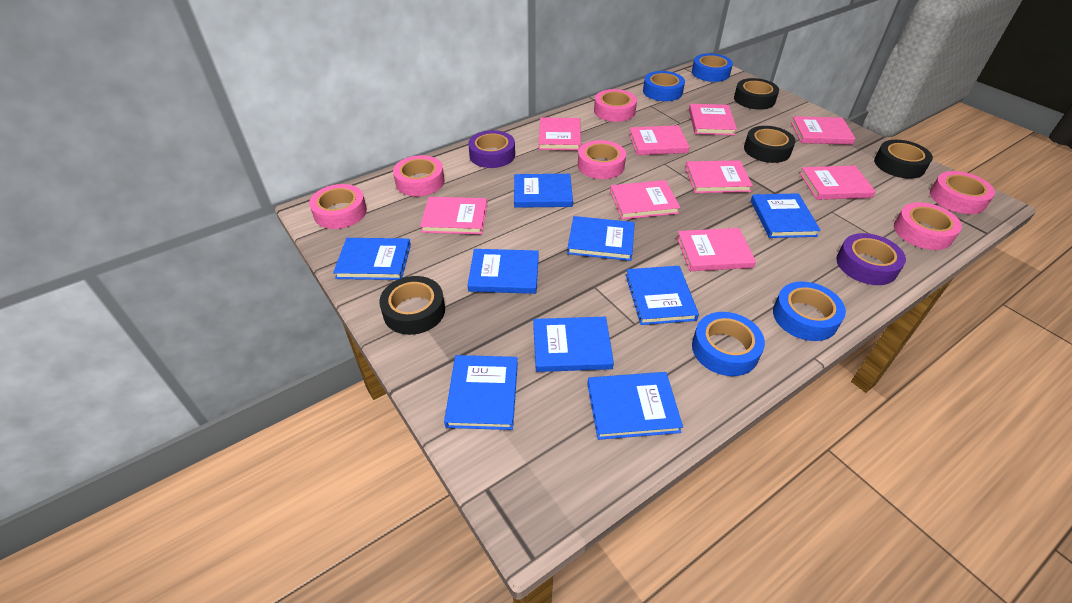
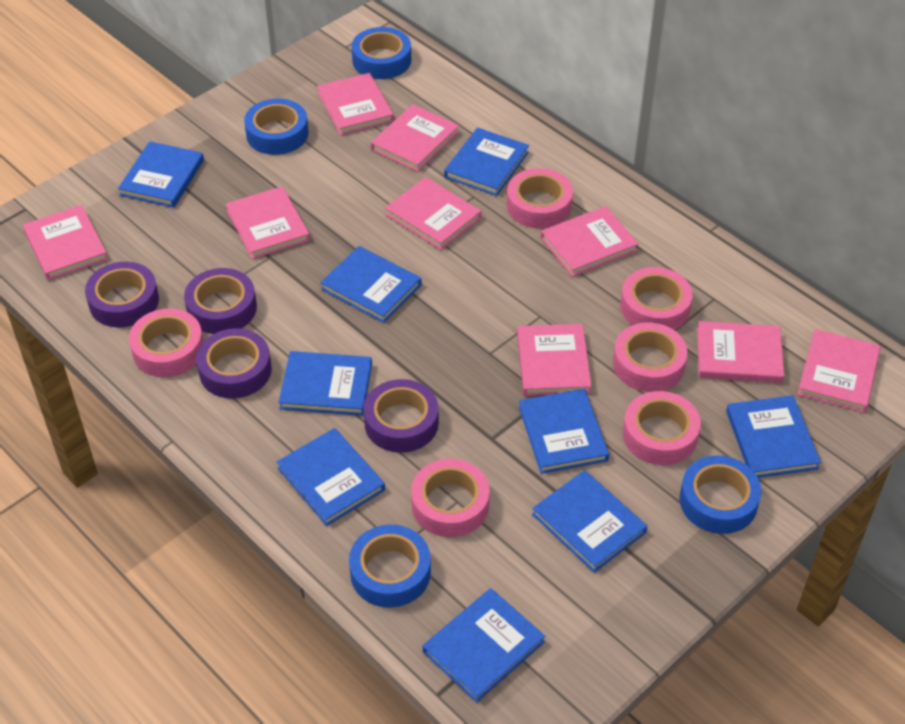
black tape: [379,276,445,335] [734,78,779,110] [744,126,796,163] [874,140,933,179] = 4 -> none = 0
purple tape: [468,130,515,168] [836,233,906,285] = 2 -> [85,262,159,328] [184,268,257,334] [196,328,272,399] [364,379,439,453] = 4

